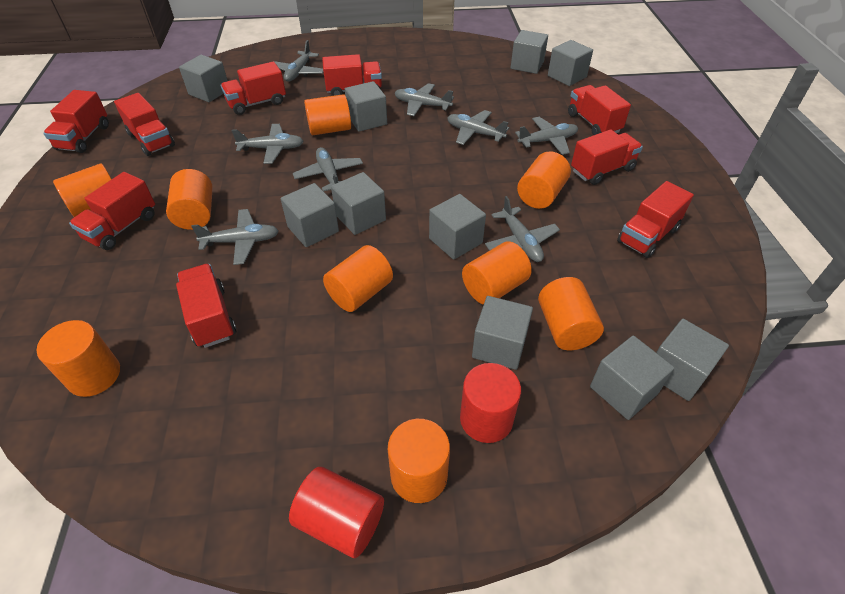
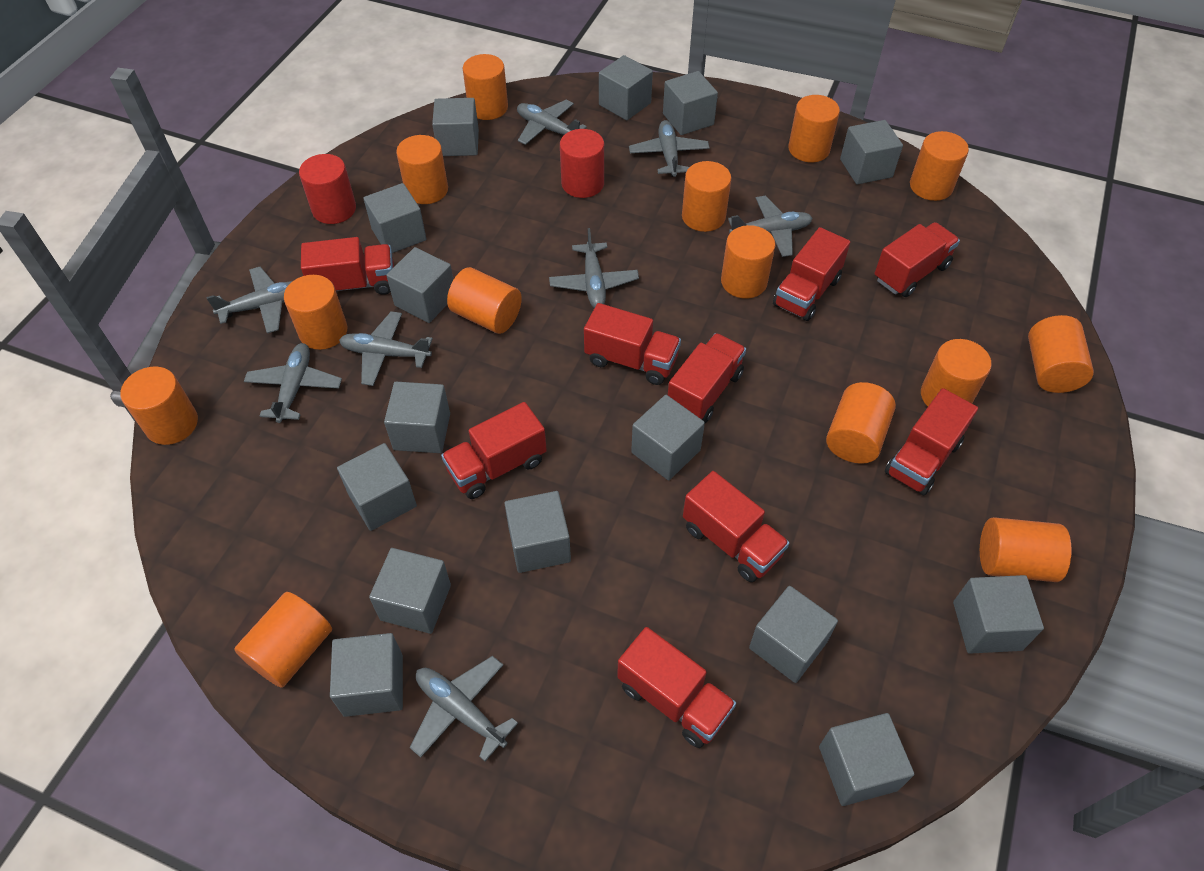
grey cube: [179,55,228,102] [281,183,339,247] [331,172,386,235] [345,81,387,132] [429,194,486,260] [472,296,533,370] [511,30,548,74] [548,40,593,86] [590,335,674,420] [656,319,729,401] = 10 -> [330,633,403,717] [337,443,417,531] [363,183,427,253] [369,548,451,634] [384,382,450,453] [386,247,453,323] [432,98,479,156] [504,491,571,573] [599,55,653,120] [631,395,705,480] [663,71,718,135] [749,586,838,683] [819,713,914,806] [840,120,903,184] [953,575,1044,654] = 15
orange cylinder: [36,320,120,397] [53,164,112,217] [166,169,213,230] [304,94,351,135] [323,245,393,312] [388,419,450,503] [462,241,532,305] [517,151,571,209] [538,277,604,350] = 9 -> [120,366,198,445] [234,592,332,688] [284,275,347,350] [396,135,448,204] [447,267,522,334] [463,54,508,120] [682,161,731,232] [721,225,775,299] [788,95,840,162] [826,382,896,464] [910,131,969,201] [921,339,992,406] [980,517,1072,582] [1028,315,1094,393] = 14

